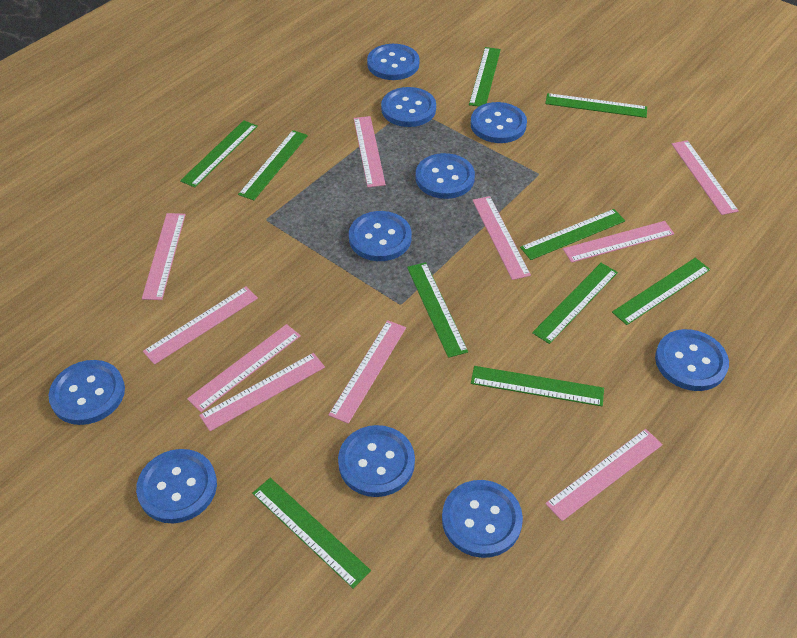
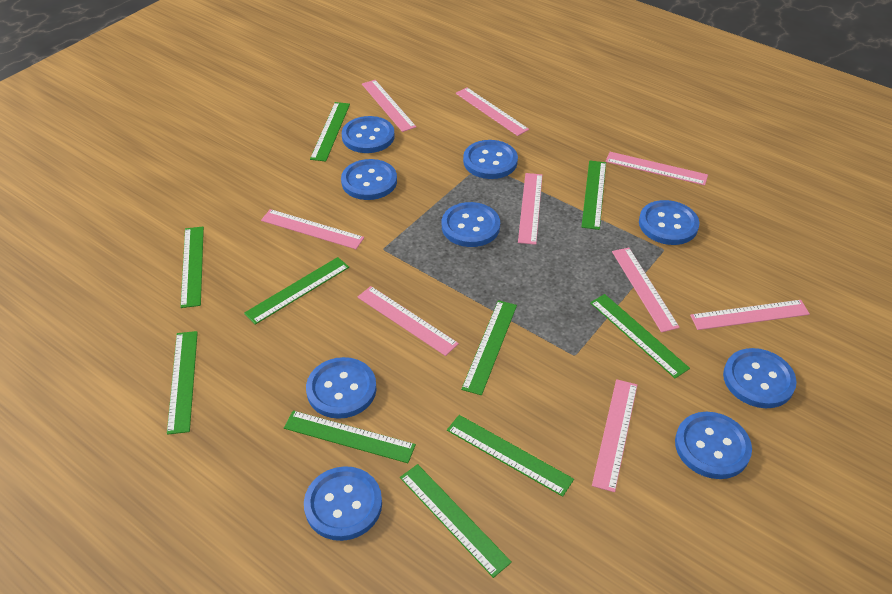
blue button: [49,360,125,425] [136,449,217,523] [338,425,415,497] [349,211,412,261] [367,44,420,80] [381,87,436,127] [416,153,475,199] [442,480,523,558] [470,102,527,143] [655,329,729,391] = 10 -> [304,466,382,541] [306,357,377,419] [341,159,397,200] [342,116,395,153] [442,202,500,247] [463,140,518,179] [639,200,700,245] [675,412,752,479] [723,348,797,408] = 9
pink ruler: [142,213,186,300] [143,286,258,365] [187,324,301,412] [199,353,325,431] [329,320,406,424] [354,116,386,187] [473,196,531,280] [545,429,663,521] [563,221,674,263] [672,140,739,215] = 10 -> [261,209,364,249] [358,286,459,356] [362,80,416,132] [456,88,529,136] [518,173,542,245] [592,379,637,492] [605,152,708,185] [612,247,680,332] [690,300,810,330] = 9

